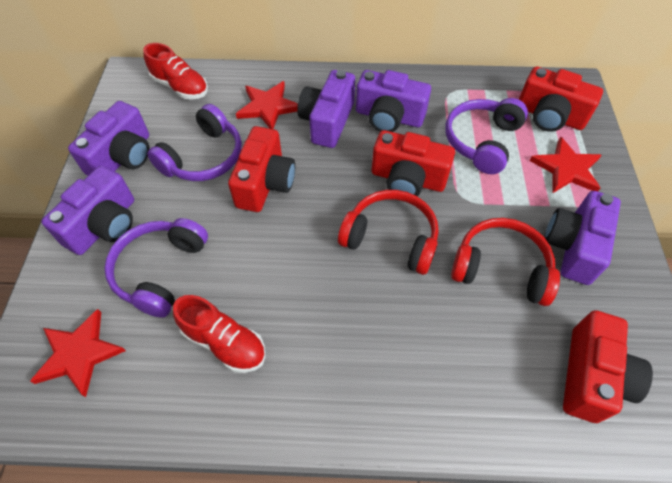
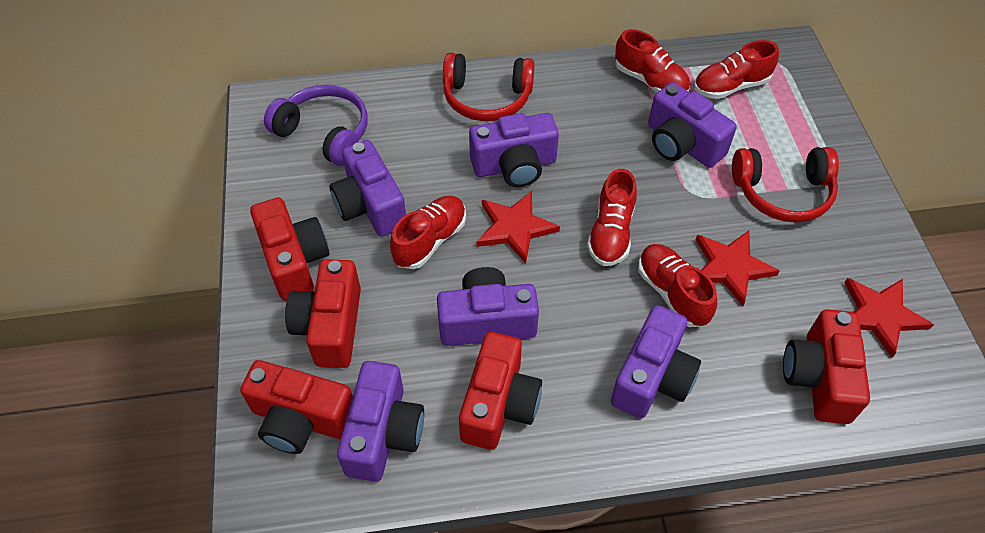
purple camera: [41,166,134,255] [68,101,149,175] [297,70,355,148] [356,70,431,132] [544,191,621,285] = 5 -> [330,140,406,237] [337,361,424,482] [437,267,539,346] [469,113,559,187] [611,305,701,419] [648,82,737,168] = 6
purple headphones: [104,218,208,318] [147,104,242,181] [445,98,528,174] = 3 -> [264,85,368,166] = 1
red camera: [228,126,295,212] [372,130,455,196] [519,66,603,132] [563,310,653,423] = 4 -> [240,360,353,454] [250,197,330,301] [285,260,361,368] [459,332,542,450] [783,309,870,424] = 5
red shoe: [143,43,208,99] [173,295,265,373] = 2 -> [390,196,466,269] [587,169,637,266] [615,29,690,93] [638,244,717,327] [694,40,779,99] = 5

